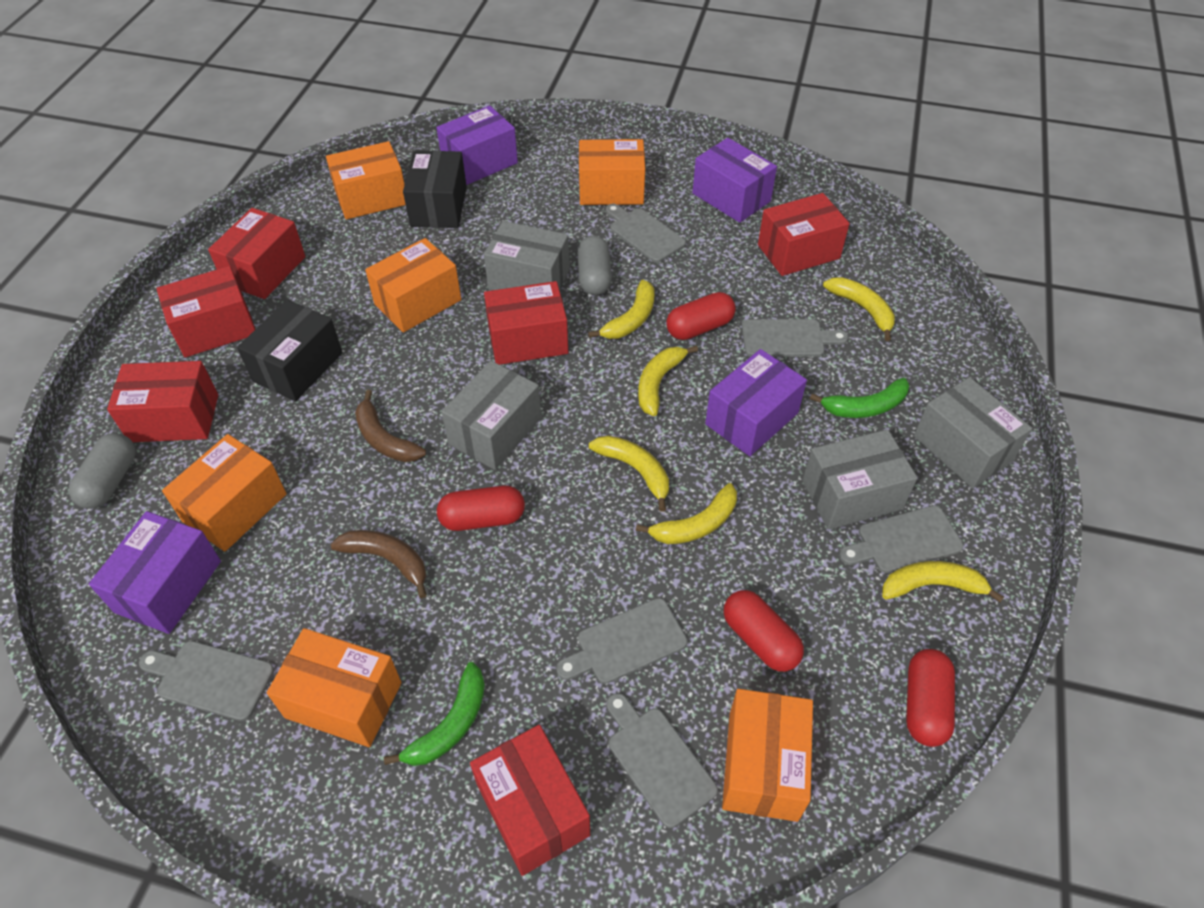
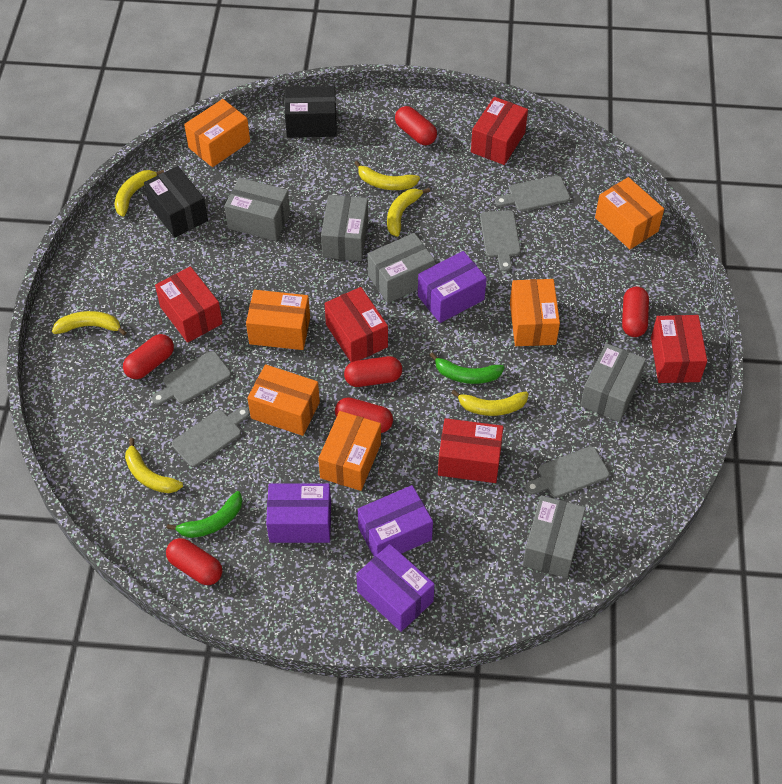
brown banana: [330,530,427,598] [355,390,426,462] = 2 -> none = 0
grey box: [441,361,541,470] [484,221,570,291] [802,429,917,529] [914,377,1032,488] = 4 -> [225,178,290,241] [321,195,368,261] [368,233,435,303] [523,495,586,578] [580,343,646,422] = 5
grey capsule: [69,433,136,509] [578,235,612,295] = 2 -> none = 0
grey cutting board: [139,641,274,721] [556,598,687,684] [606,204,686,263] [606,693,718,828] [742,319,848,357] [839,506,963,573] = 6 -> [152,351,231,405] [172,407,250,467] [480,210,521,272] [495,176,570,212] [525,446,609,498] = 5
red box: [107,361,218,442] [156,266,255,357] [208,208,305,299] [470,725,590,876] [484,281,568,365] [758,193,850,276] = 6 -> [155,266,223,343] [325,287,388,362] [438,418,503,483] [471,97,528,165] [651,315,707,383] = 5
red capsule: [437,485,525,531] [666,292,736,340] [724,590,804,672] [906,649,955,747] = 4 -> [123,334,174,379] [166,538,222,585] [335,397,393,433] [344,356,402,387] [395,106,437,145] [622,286,649,337] = 6

